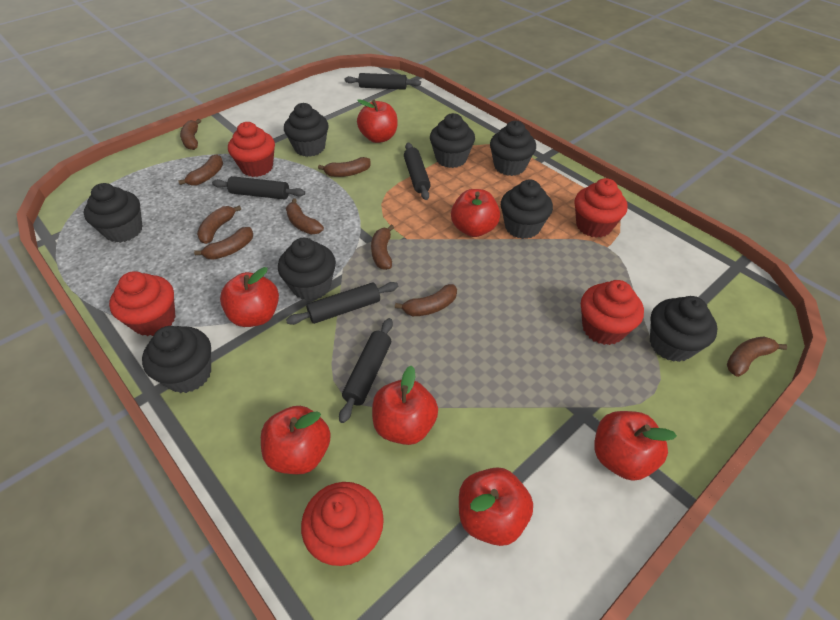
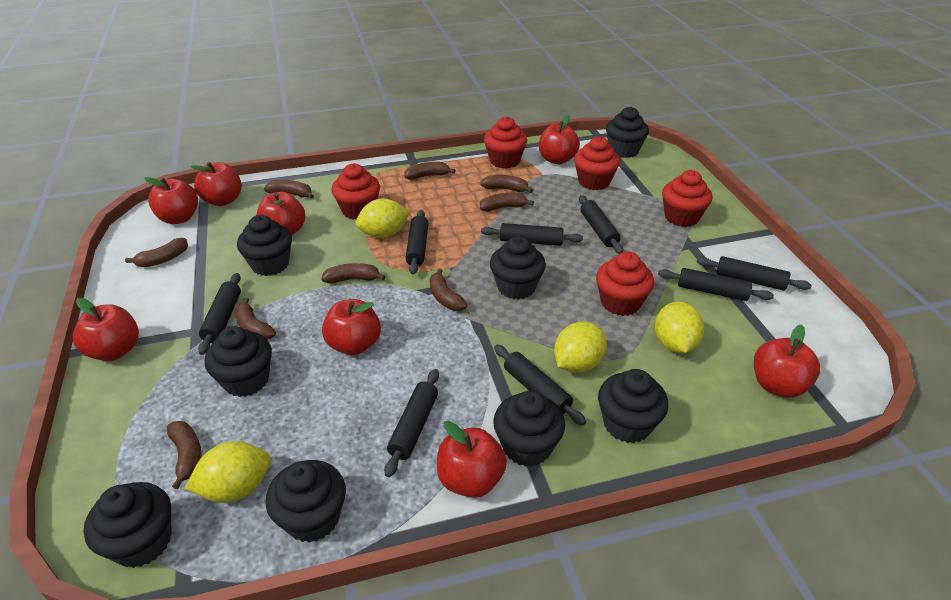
black rolling pin: [212,176,305,200] [286,282,398,325] [339,318,393,423] [345,73,421,90] [404,143,431,200] = 5 -> [198,273,241,355] [384,369,439,477] [405,210,429,274] [481,223,583,246] [494,345,586,425] [579,195,623,254] [658,268,774,301] [697,256,812,291] = 8
red apple: [220,267,279,327] [261,406,331,474] [357,99,398,143] [372,365,438,445] [451,189,500,237] [459,467,533,546] [594,411,677,481] = 7 -> [73,298,139,361] [144,177,198,224] [190,162,242,206] [256,192,305,236] [322,299,381,355] [437,421,507,498] [539,114,580,164] [754,324,820,398] = 8
yellow lemon: none = 0 -> [185,442,271,503] [355,199,410,238] [554,321,607,373] [655,302,704,353] = 4

